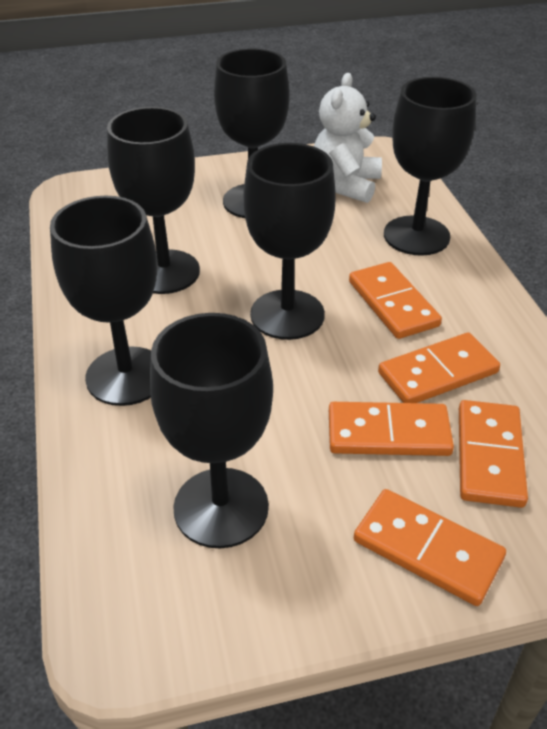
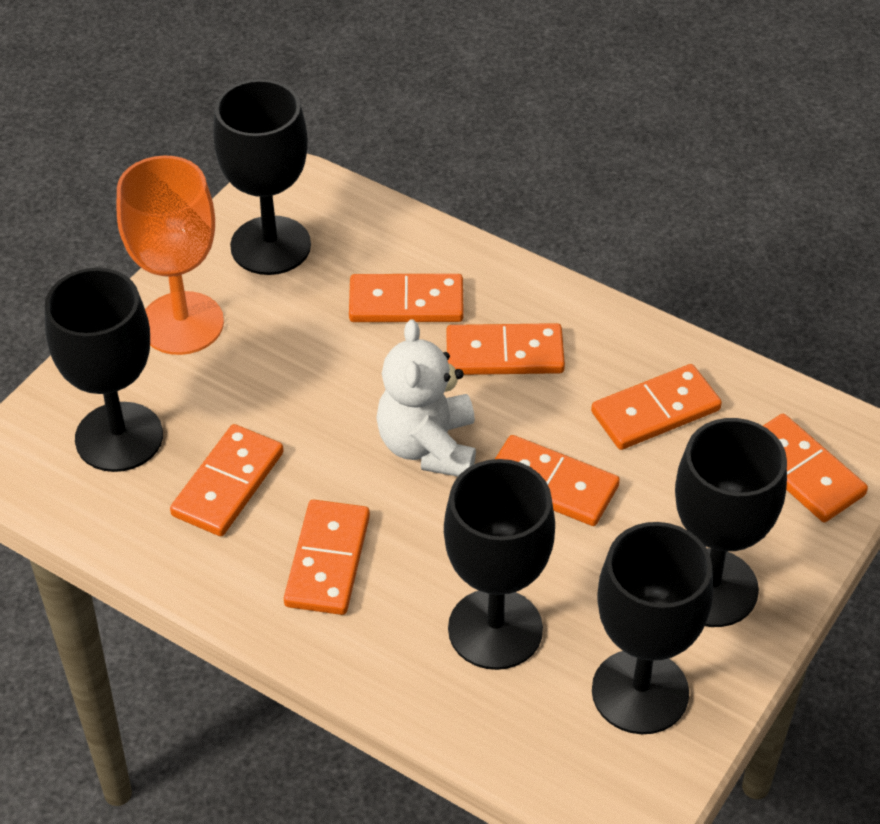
black goblet: [50,196,157,406] [107,107,200,294] [150,313,273,549] [214,48,290,218] [243,143,336,340] [384,77,477,256] = 6 -> [45,268,163,472] [213,79,311,275] [444,459,555,670] [592,522,713,734] [675,418,787,627] = 5
orange domino: [329,402,454,456] [349,262,442,339] [354,489,506,606] [378,333,500,403] [459,400,528,508] = 5 -> [170,424,284,536] [284,500,370,615] [349,274,464,322] [446,323,565,375] [495,435,620,526] [591,364,722,450] [763,414,868,522] = 7
orange goblet: none = 0 -> [116,156,224,355] = 1

